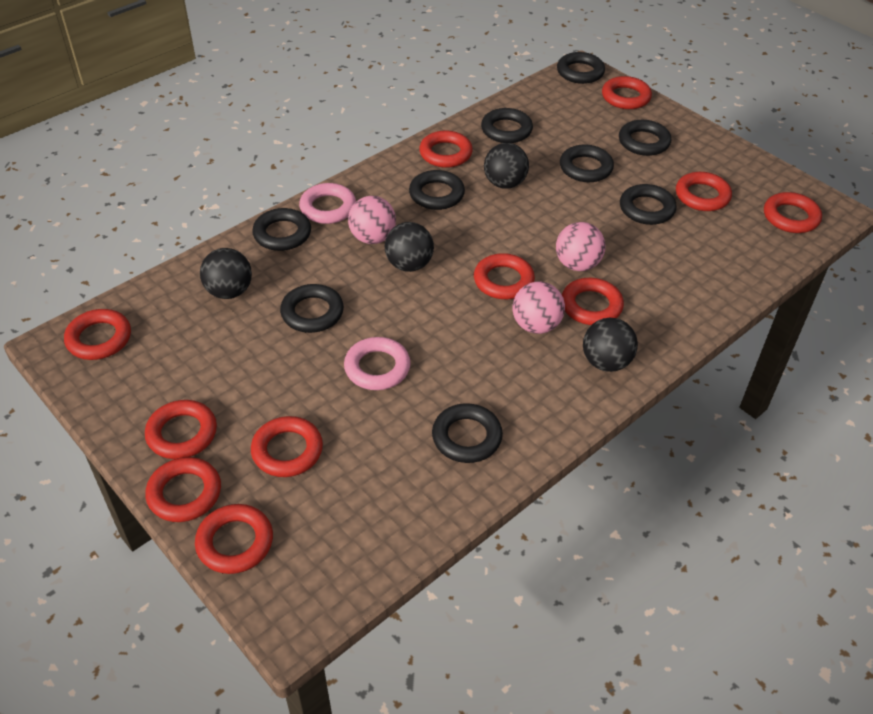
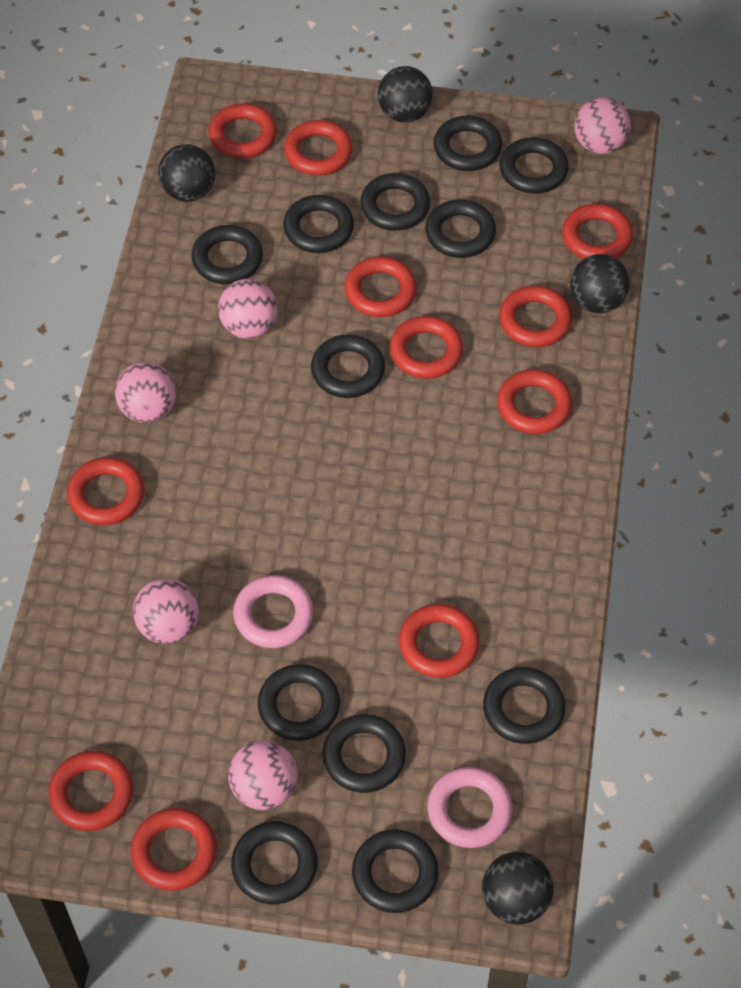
black ring: [252,208,311,251] [280,284,344,333] [409,170,465,210] [432,403,503,463] [481,108,533,143] [557,52,605,84] [560,144,614,182] [619,120,671,156] [620,184,677,225] = 9 -> [192,225,263,284] [231,821,318,904] [258,664,340,741] [283,195,354,253] [311,334,385,398] [322,714,406,793] [352,829,439,913] [360,173,430,231] [425,199,496,258] [434,116,502,171] [483,667,566,744] [499,137,569,194] = 12
pink ball: [348,196,396,244] [513,282,565,334] [556,222,605,271] = 3 -> [115,362,176,423] [133,578,199,644] [218,279,278,339] [228,740,297,810] [574,97,631,154] = 5

